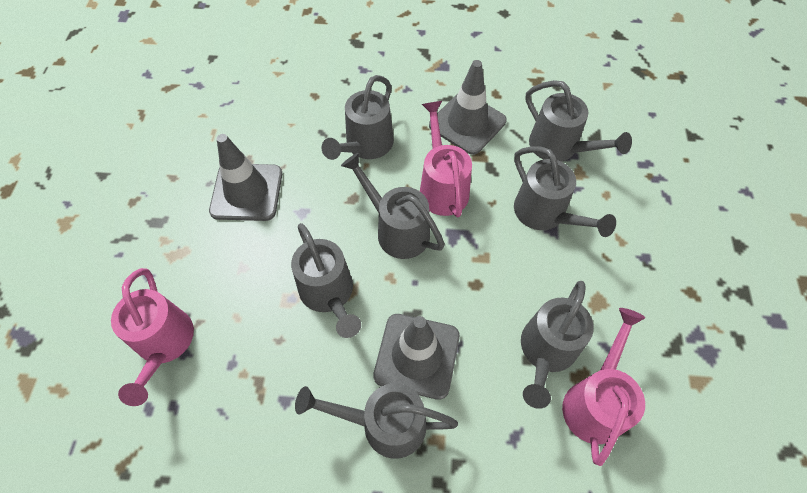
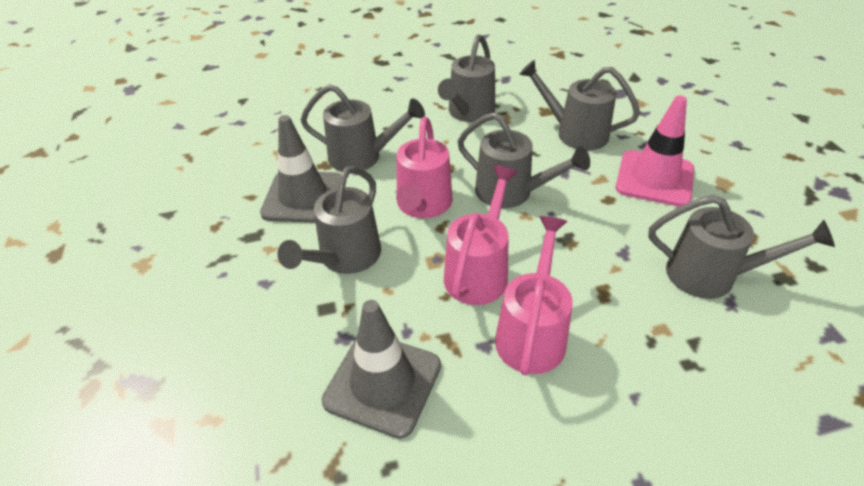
grey traffic cone: [209,134,282,221] [373,314,460,400] [429,60,507,155] = 3 -> [260,115,340,223] [322,300,441,439] = 2
grey watering can: [291,223,361,338] [295,383,458,459] [321,75,394,160] [341,153,445,259] [514,146,616,237] [521,281,594,409] [525,80,632,162] = 7 -> [278,166,381,274] [301,84,425,172] [438,34,495,122] [457,112,590,208] [519,60,640,150] [648,195,835,299] = 6
pink traffic cone: none = 0 -> [616,96,694,207] = 1

